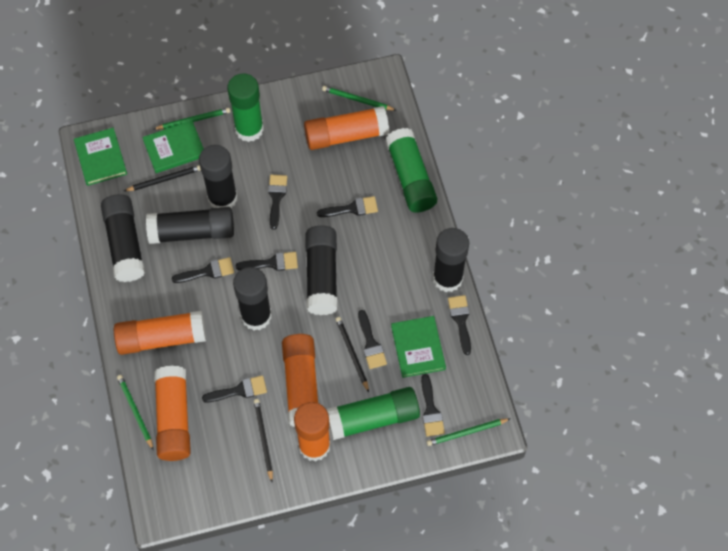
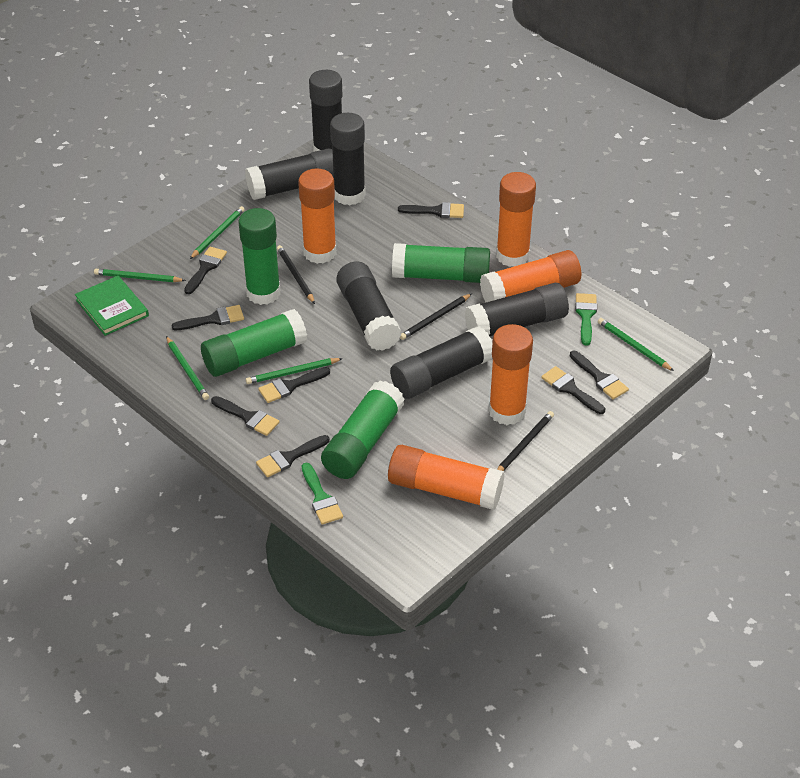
green book: [74,128,127,186] [142,121,204,173] [391,316,446,378] = 3 -> [75,276,149,336] = 1
green brush: none = 0 -> [302,463,343,525] [575,293,597,345] = 2
green glue stick: [227,73,264,142] [326,387,420,440] [385,128,437,213] = 3 -> [201,309,307,377] [238,208,281,305] [321,381,405,479] [392,243,490,283] = 4
green pencil: [117,375,153,450] [154,108,231,130] [322,86,397,111] [427,418,510,446] = 4 -> [94,269,186,282] [166,336,209,400] [190,206,245,259] [246,358,343,384] [598,318,674,371] = 5

